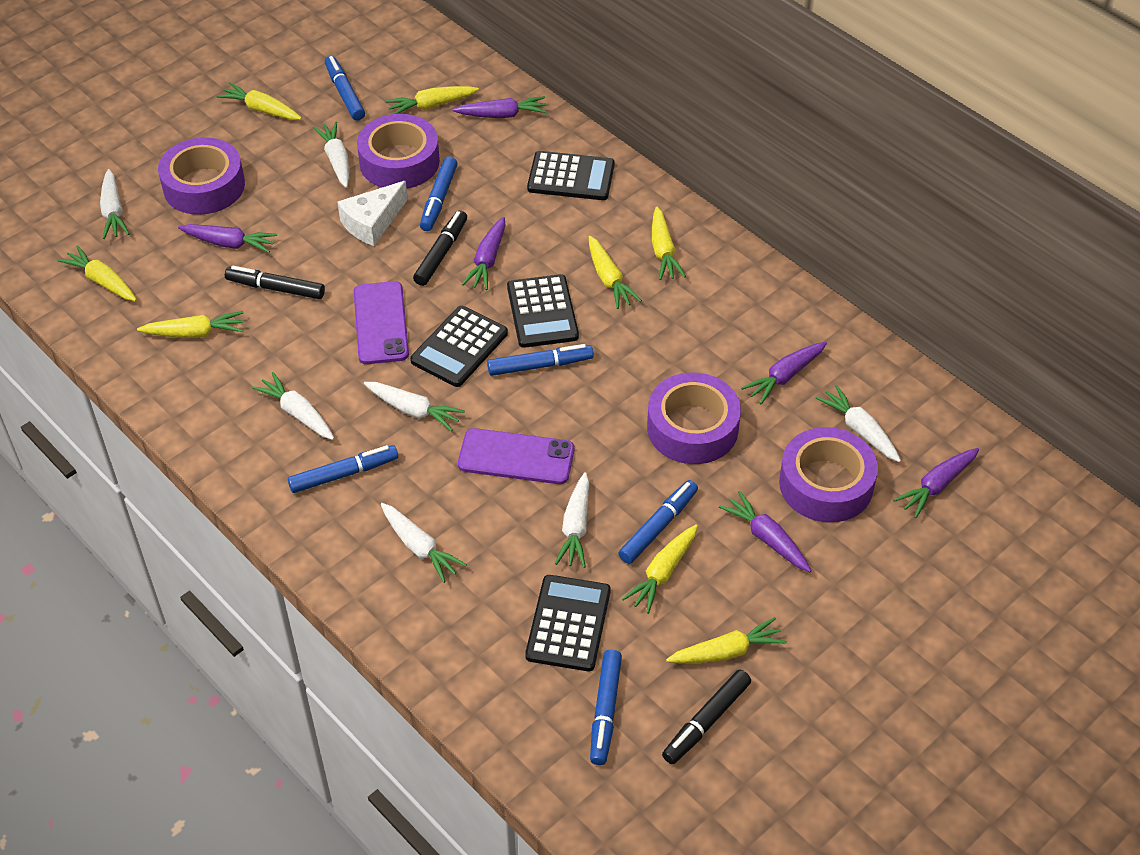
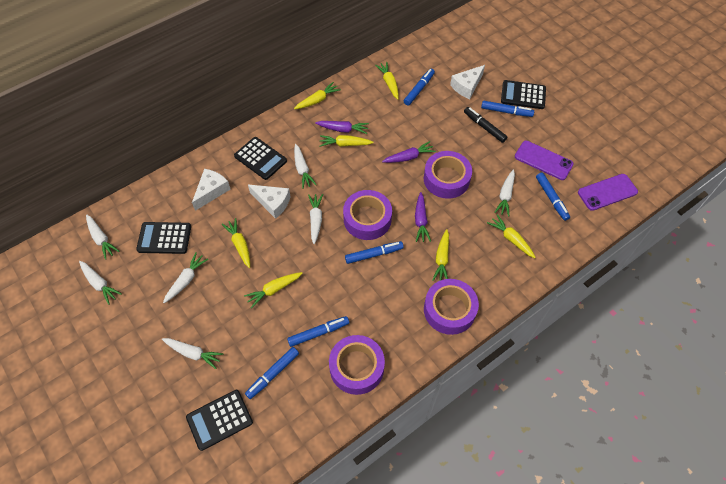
black marker: [225,266,325,299] [413,210,467,286] [662,670,751,764] = 3 -> [464,107,507,143] = 1
purple carrot: [178,224,277,253] [453,96,547,118] [462,217,506,290] [719,491,812,572] [741,342,827,405] [893,448,979,518] = 6 -> [315,121,369,134] [382,141,436,163] [415,192,431,242] = 3
white cheese: [337,181,408,246] = 1 -> [192,169,231,211] [248,185,291,219] [450,65,485,99] = 3
yellow carrot: [58,245,137,301] [137,311,243,338] [217,82,302,120] [386,86,479,114] [589,236,642,309] [622,524,698,614] [652,207,686,280] [666,617,787,663] = 8 -> [222,218,250,268] [244,272,303,308] [294,82,341,109] [319,135,374,147] [375,62,399,100] [432,229,449,281] [487,214,536,258] = 7

